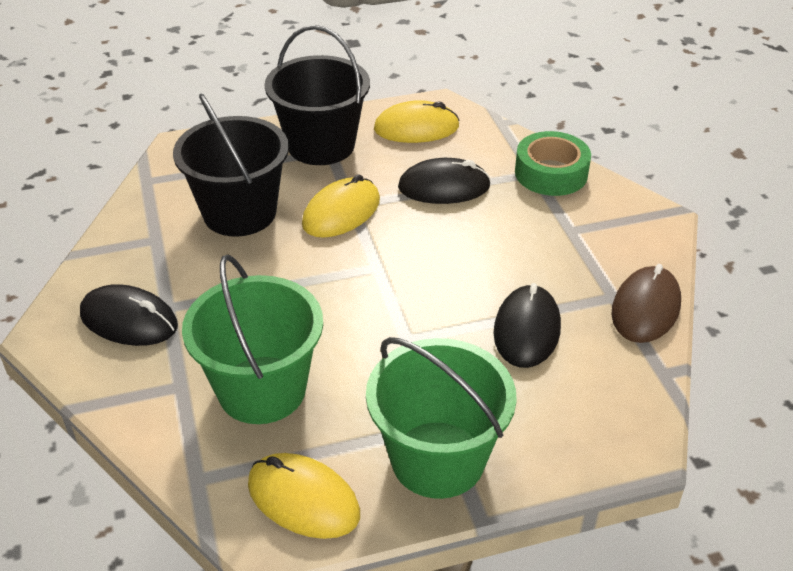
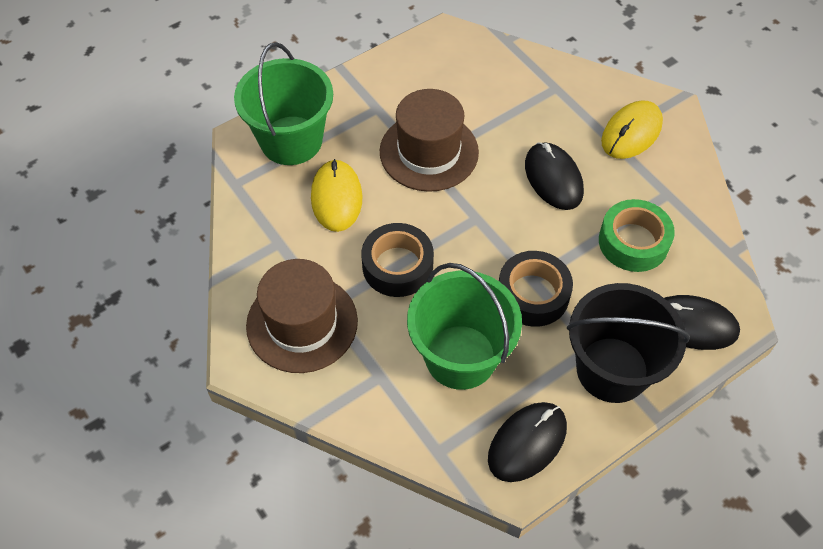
black bucket: [173,94,289,237] [265,25,370,165] = 2 -> [567,283,690,403] = 1
black tape: none = 0 -> [361,223,434,297] [499,251,573,327] = 2
brown hat: none = 0 -> [246,259,358,373] [380,89,479,192] = 2
brown mouse: [611,264,681,343] = 1 -> none = 0
yellow mouse: [248,453,360,539] [302,174,380,238] [374,100,460,143] = 3 -> [311,159,362,232] [601,100,663,159] = 2

